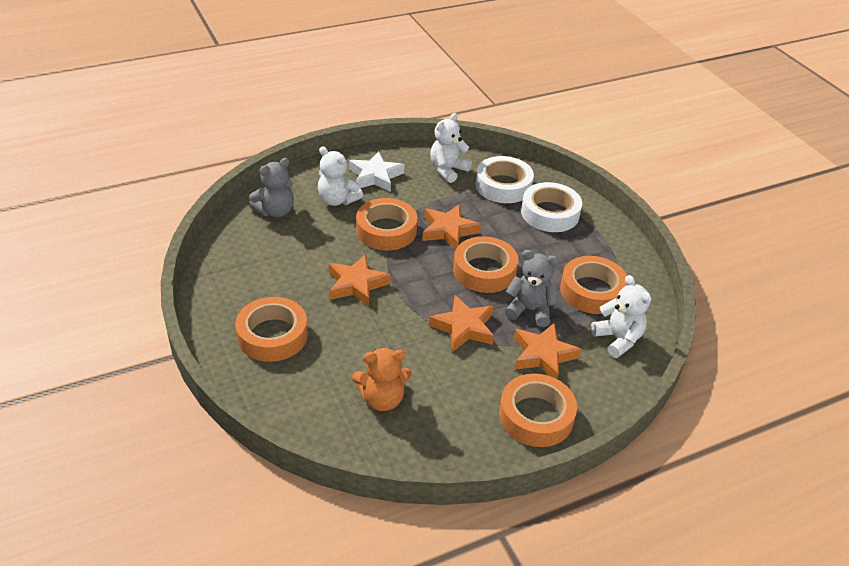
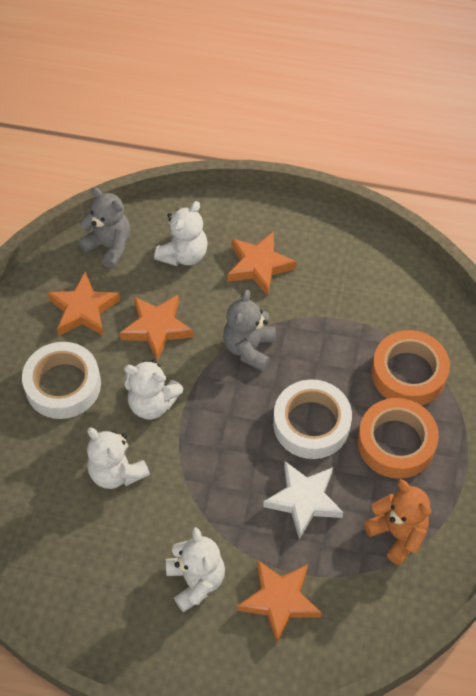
orange tape: [235,297,308,362] [356,198,418,251] [453,236,518,293] [499,374,577,447] [560,256,627,314] = 5 -> [358,398,439,479] [371,330,450,405] = 2
white teddy bear: [318,146,363,206] [430,113,472,183] [591,275,651,358] = 3 -> [87,427,150,489] [124,359,183,420] [154,201,208,266] [166,527,225,612] = 4

